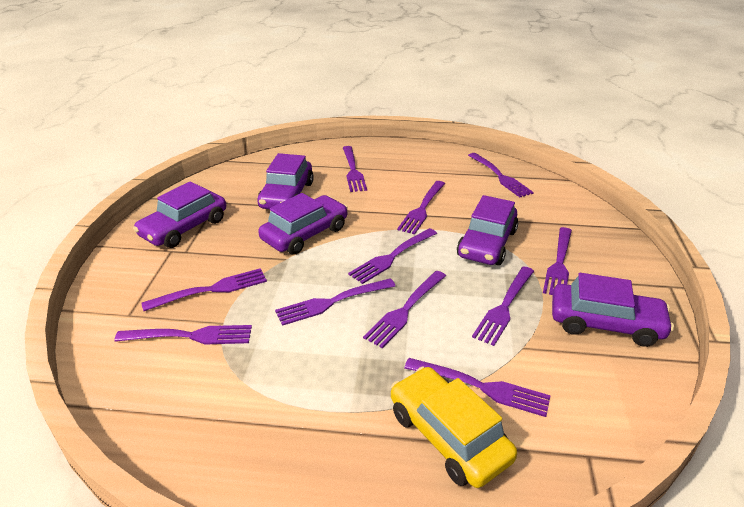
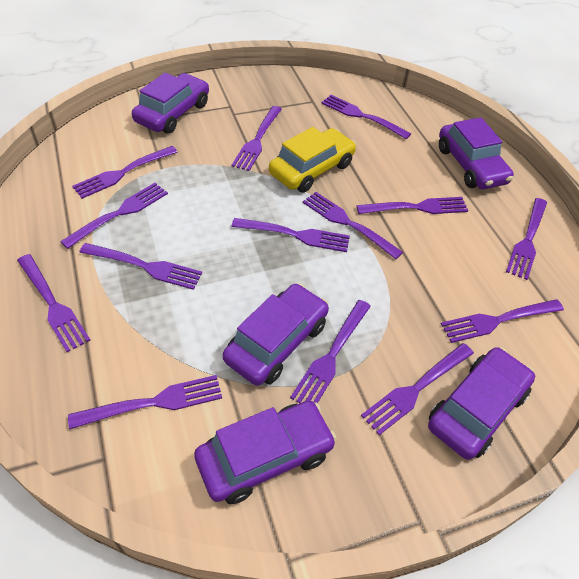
purple fork: [114,325,252,345] [141,268,267,311] [275,278,395,326] [343,146,367,192] [348,228,437,284] [363,271,446,348] [397,181,445,234] [404,358,551,417] [468,153,534,197] [472,266,534,346] [543,227,572,295] = 11 -> [17,254,90,352] [60,183,168,249] [68,375,222,429] [72,146,178,199] [79,243,202,290] [231,106,282,171] [232,218,350,252] [290,300,371,403] [303,192,403,259] [321,95,411,139] [356,197,468,214] [361,343,474,435] [441,299,564,343] [506,198,547,280] = 14

